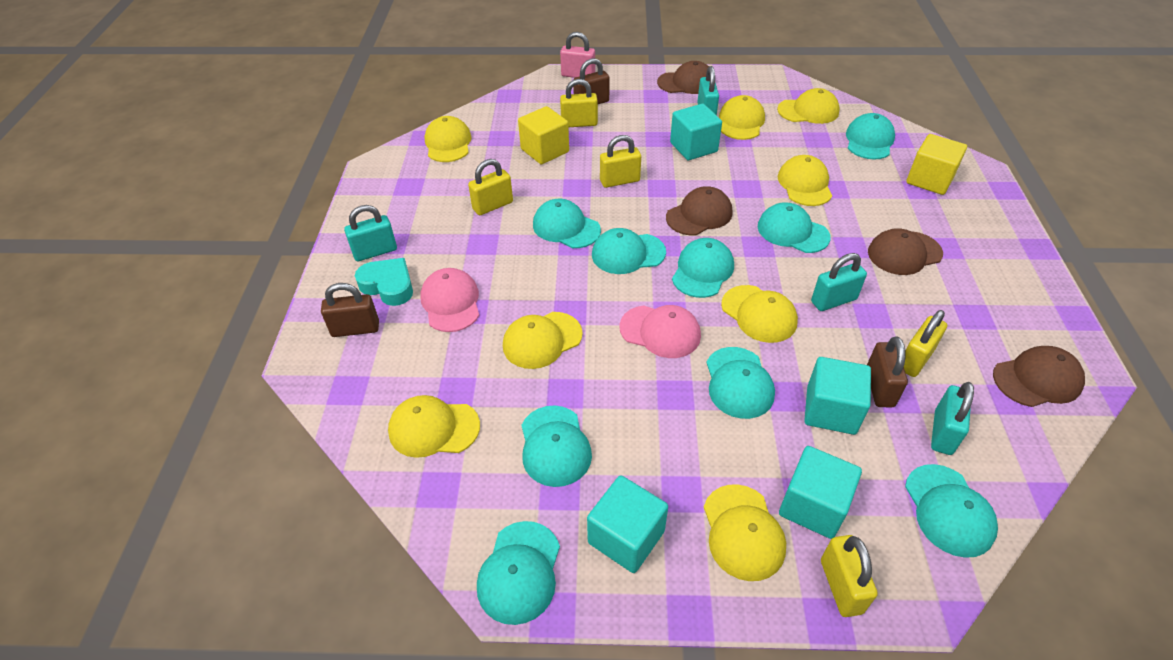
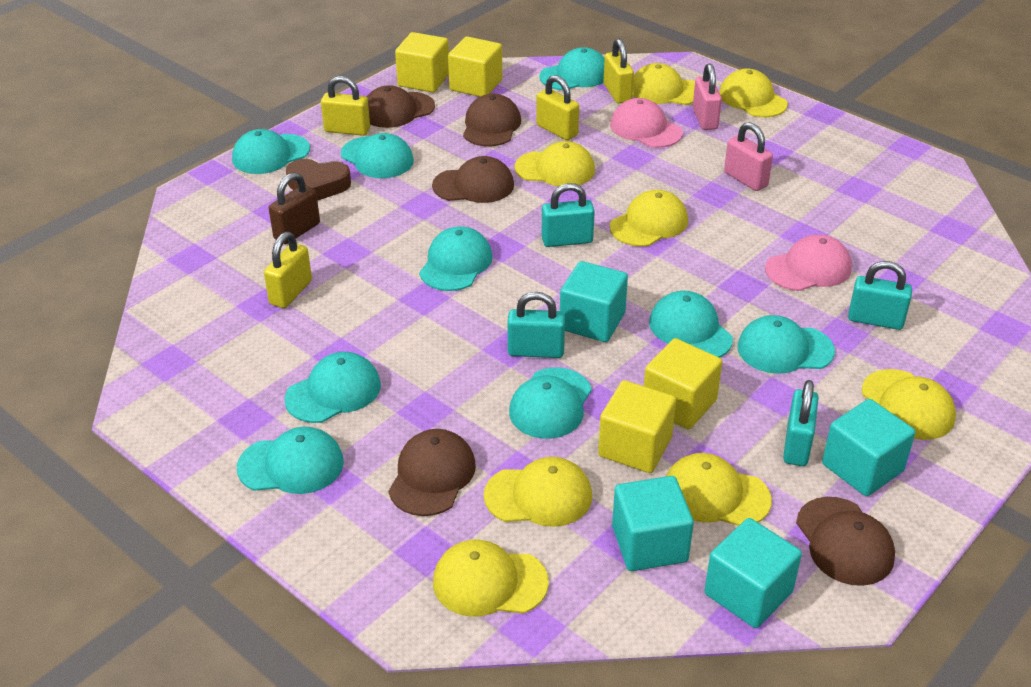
brown cap: [657,61,709,94] [666,186,732,235] [868,228,943,275] [993,346,1085,407] = 4 -> [367,85,435,128] [388,429,476,516] [432,156,514,203] [463,94,521,146] [796,497,895,586] = 5
brown heart: none = 0 -> [286,159,351,201] = 1
brown padlock: [321,283,379,337] [573,58,610,104] [867,336,908,408] = 3 -> [269,173,320,244] = 1
pink padlock: [560,32,595,78] = 1 -> [693,63,722,130] [724,122,773,191] = 2
turquoise heart: [355,258,413,306] = 1 -> none = 0
yellow cube: [518,106,569,164] [906,134,967,195] = 2 -> [395,32,449,92] [448,36,502,97] [598,380,676,473] [644,338,722,429] = 4
yellow padlock: [468,159,513,215] [560,79,598,127] [600,135,641,188] [821,535,878,617] [904,310,947,377] = 5 -> [264,232,312,308] [321,76,370,136] [536,75,579,140] [603,39,634,104] = 4

